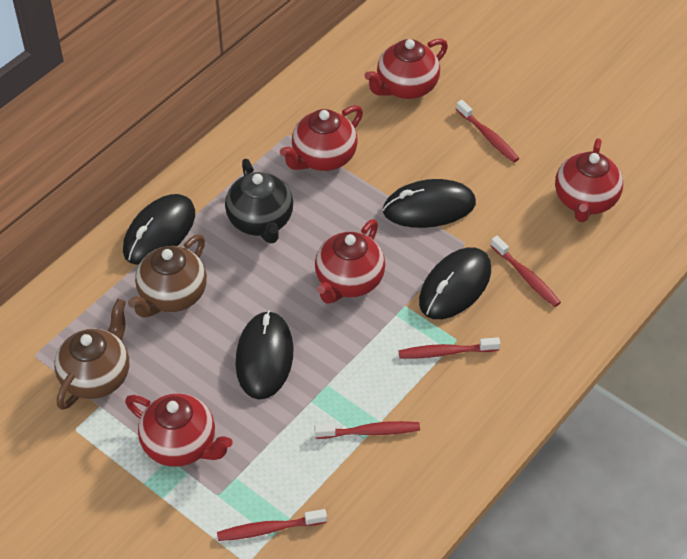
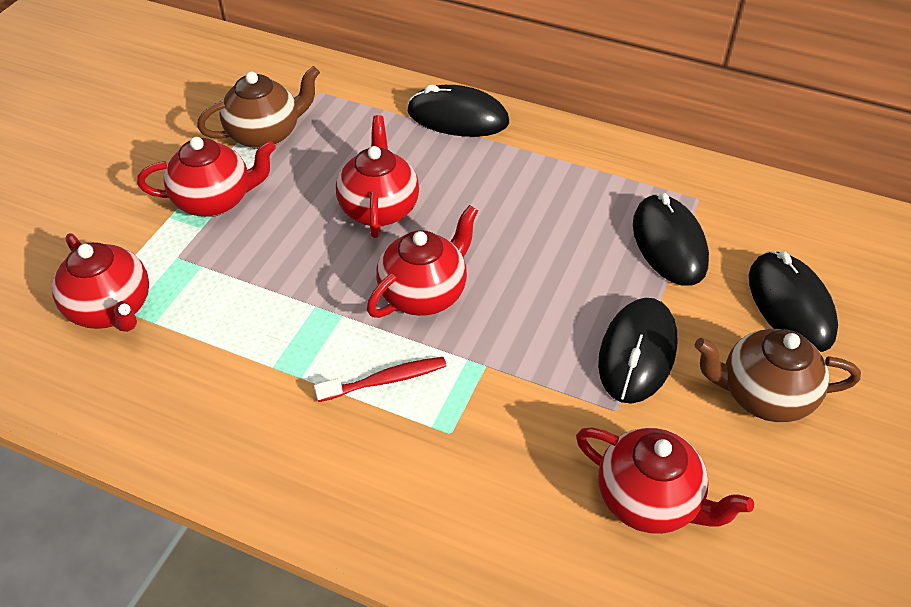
black teapot: [225,159,293,243] = 1 -> none = 0
red toothbrush: [217,509,327,541] [314,421,420,439] [399,337,500,359] [456,100,519,163] [490,236,561,307] = 5 -> [314,357,447,402] = 1

